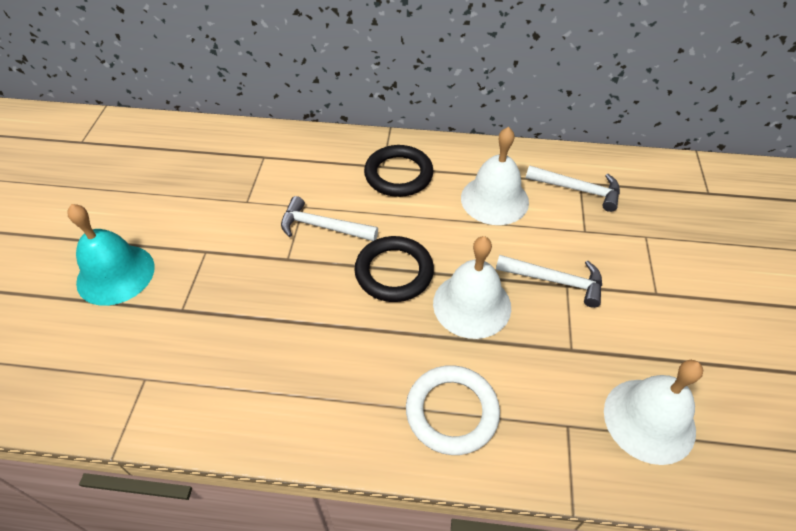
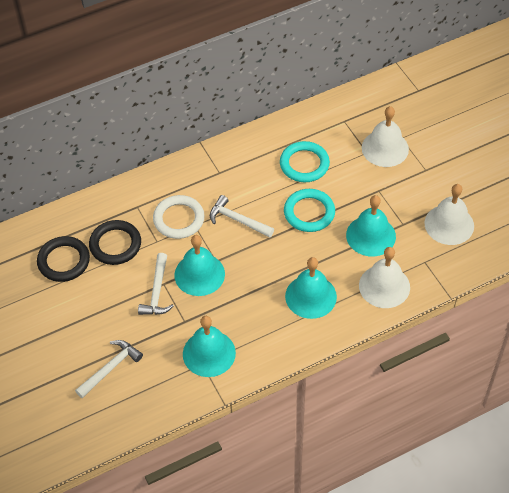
turquoise bell: [67,204,155,306] = 1 -> [174,235,225,296] [183,316,236,377] [285,257,337,319] [346,195,396,256] = 4
turquoise ring: none = 0 -> [280,141,330,182] [284,189,335,232] = 2

